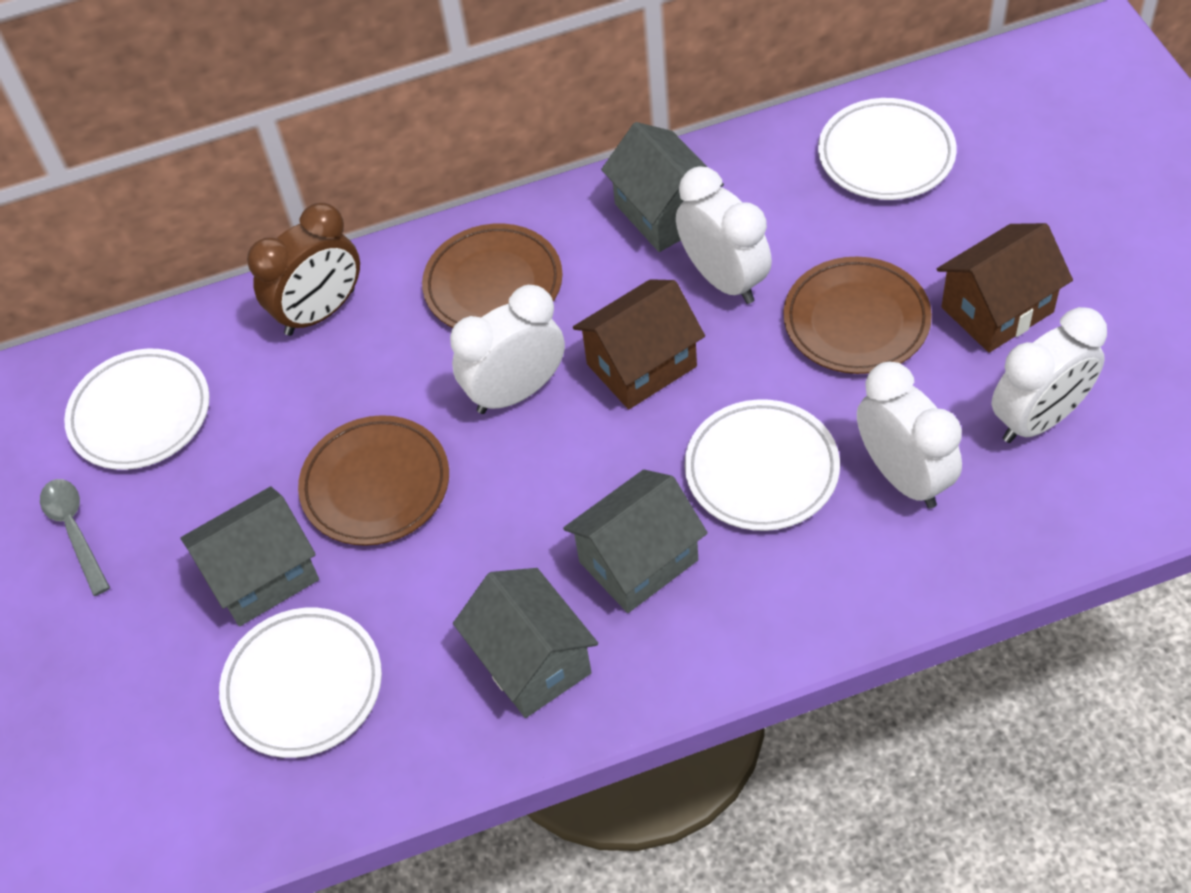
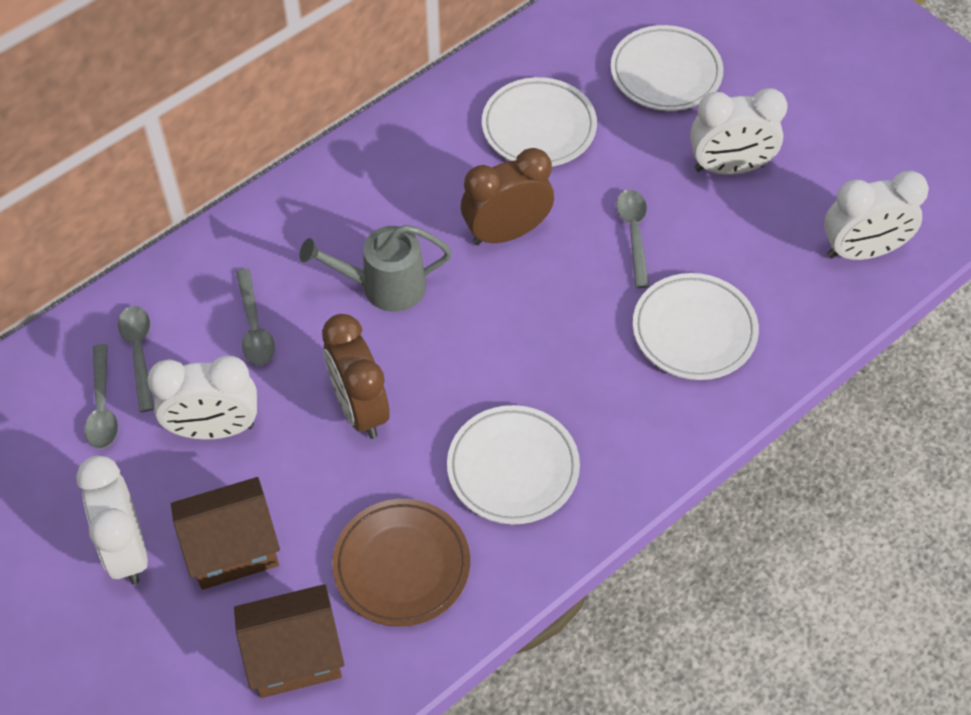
brown clock: [247,203,360,336] = 1 -> [322,314,390,439] [461,148,554,245] = 2
brown plate: [298,415,449,546] [422,224,563,328] [784,257,932,374] = 3 -> [332,499,470,627] = 1
grey house: [180,487,319,626] [453,568,598,718] [563,470,708,613] [601,122,724,252] = 4 -> none = 0
grey spoon: [40,479,110,596] = 1 -> [84,344,118,449] [118,306,154,412] [236,268,275,365] [616,190,649,288] = 4
grey watering can: none = 0 -> [300,225,452,312] = 1

